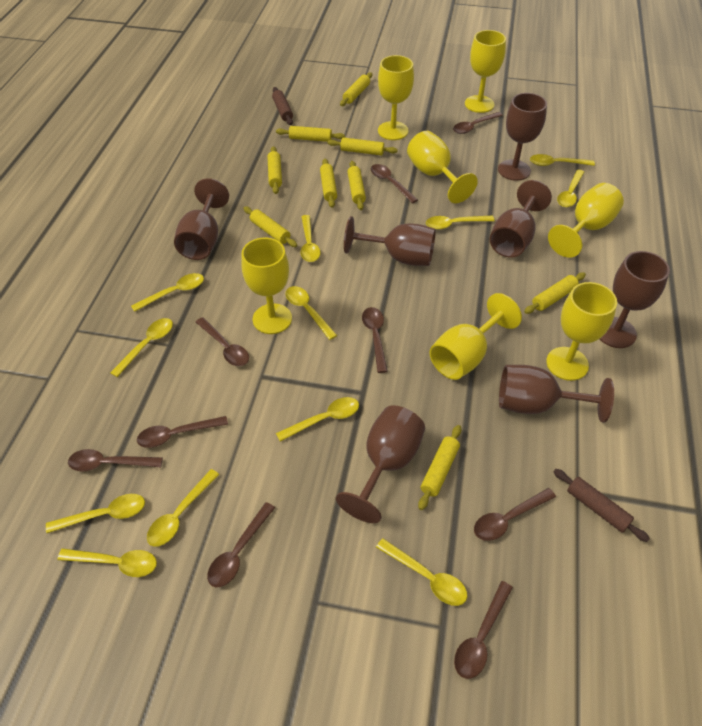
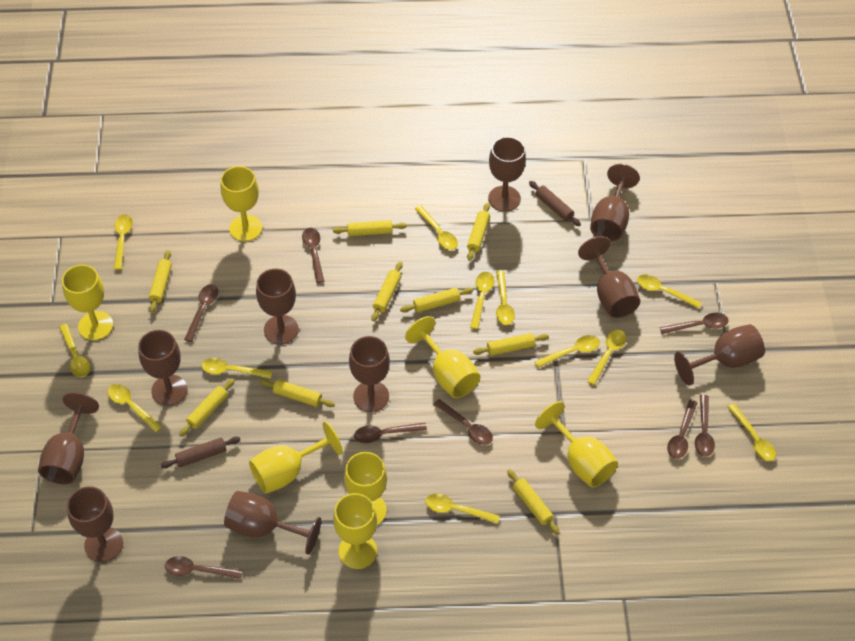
brown goblet: [174,178,229,260] [336,405,425,523] [344,216,436,266] [490,180,552,258] [498,93,547,181] [499,365,614,423] [600,251,670,348] = 7 -> [38,392,99,484] [67,486,123,562] [138,330,187,406] [224,491,321,555] [256,269,299,344] [349,336,390,412] [488,137,526,212] [578,236,640,318] [590,164,640,242] [674,324,765,386] = 10
brown spoon: [68,449,163,471] [137,416,228,448] [196,317,249,366] [207,502,275,588] [362,307,388,373] [371,164,418,203] [453,112,503,134] [454,581,513,679] [474,488,556,541] = 9 -> [165,556,243,579] [184,284,218,342] [302,228,325,283] [354,423,427,443] [434,399,493,445] [660,313,728,334] [667,400,697,459] [695,395,715,457] = 8

